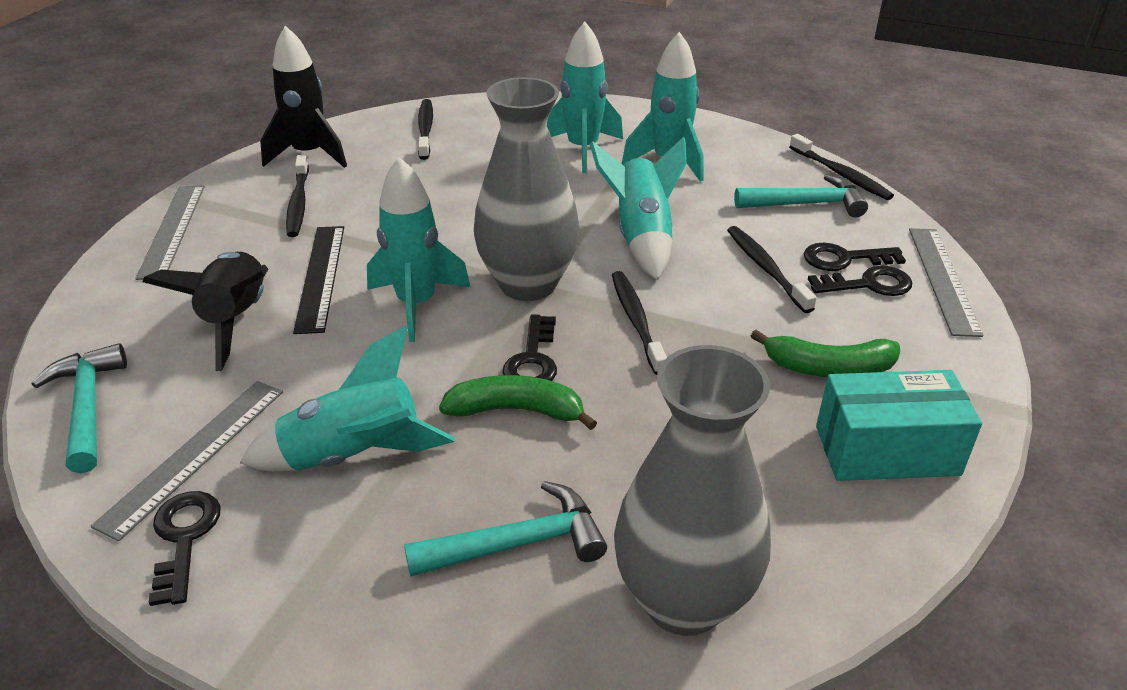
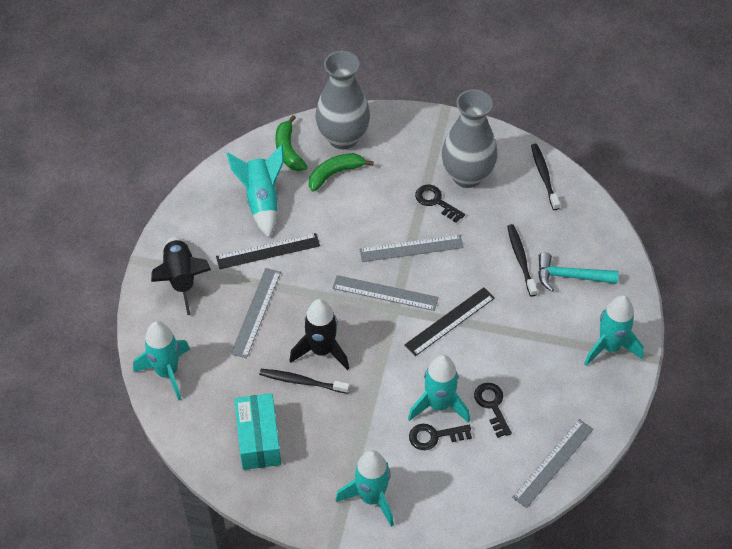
black key: [149,491,221,606] [502,314,557,381] [804,243,906,271] [808,266,912,296] = 4 -> [409,424,472,450] [415,185,465,223] [474,383,512,438] = 3
black ruler: [293,226,344,334] = 1 -> [216,233,320,269] [404,287,495,356] = 2
black toothbrush: [286,155,309,237] [418,99,433,160] [612,271,667,375] [727,226,817,313] [789,134,894,200] = 5 -> [259,369,350,394] [507,224,537,297] [531,144,560,210] = 3
grey ruler: [91,381,283,541] [136,185,205,280] [909,228,983,337] = 3 -> [231,268,281,358] [332,275,439,311] [359,235,464,262] [512,419,594,508] = 4
turquoise hammer: [32,343,127,473] [404,481,607,577] [734,174,868,217] = 3 -> [538,252,619,292] = 1

